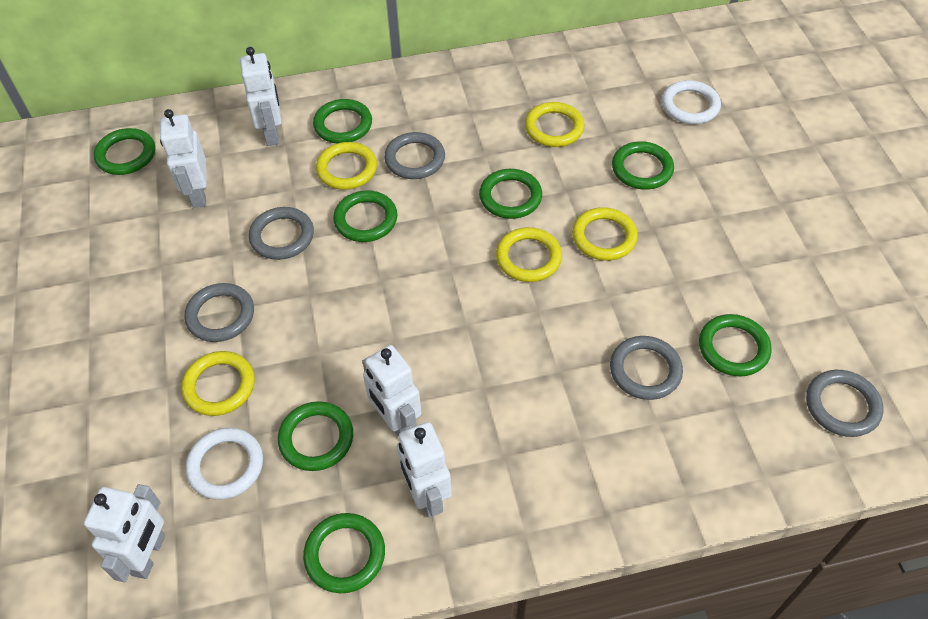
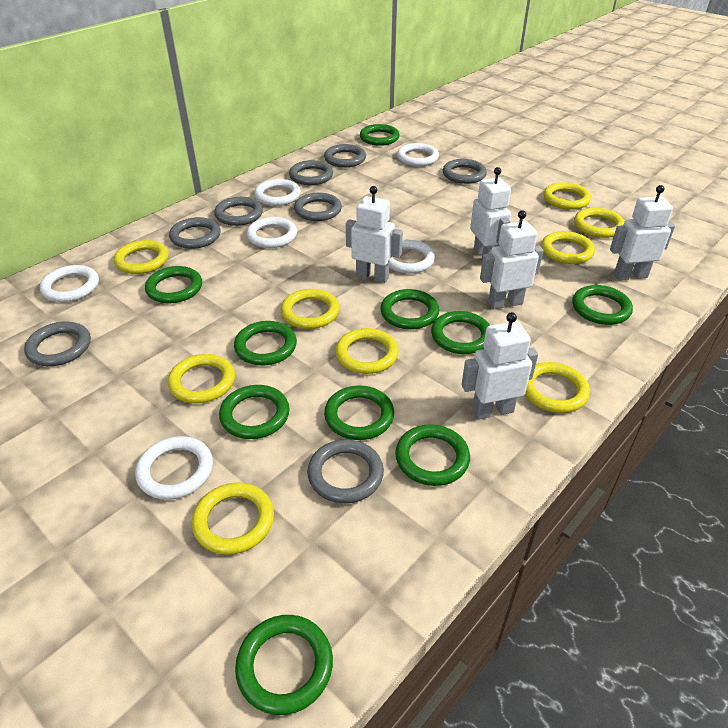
green ring: [94,128,155,175] [278,401,353,471] [303,513,385,593] [313,99,372,143] [333,190,397,242] [479,169,542,219] [612,141,674,190] [699,314,772,376] = 8 -> [145,266,202,303] [219,385,290,439] [234,321,297,366] [235,615,333,715] [324,386,394,440] [360,124,400,146] [380,289,439,329] [395,425,470,486] [431,311,490,354] [572,285,633,325] = 10
grey ring: [184,283,254,342] [249,207,314,260] [384,132,445,179] [610,336,683,400] [806,370,883,437] = 5 -> [24,321,91,366] [169,217,221,249] [214,197,263,226] [289,160,333,185] [294,193,342,221] [307,439,384,504] [324,144,366,167] [443,159,487,184] = 8
white ring: [186,428,263,500] [662,80,721,124] = 2 -> [40,265,99,302] [135,436,213,500] [246,217,297,248] [254,179,301,206] [389,240,435,274] [397,143,439,166] = 6
yellow ring: [181,351,255,416] [316,142,377,190] [496,227,562,282] [525,102,584,147] [572,207,638,261] = 5 -> [114,240,169,274] [168,354,235,403] [192,482,274,555] [281,289,340,329] [335,328,399,374] [525,362,590,413] [541,231,595,264] [543,182,591,210] [574,208,625,238] = 9

